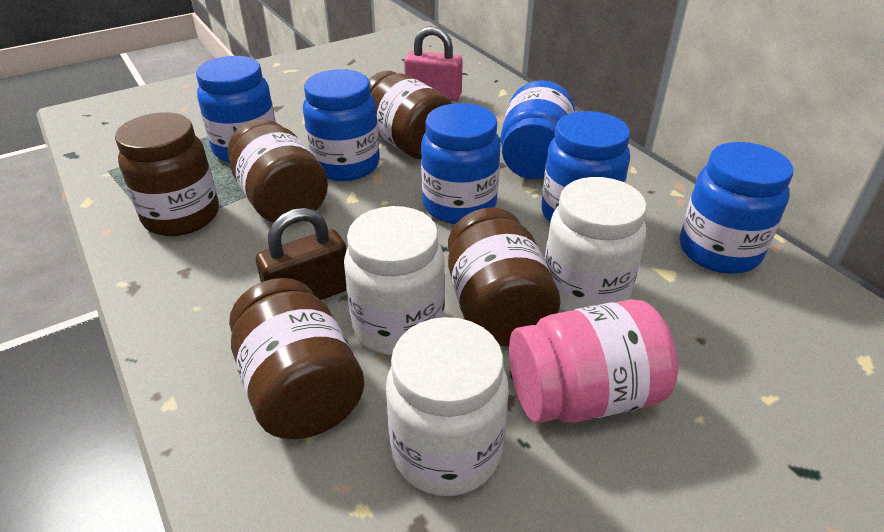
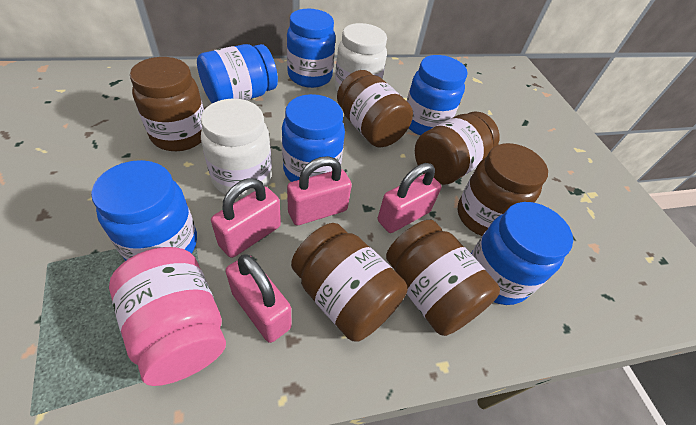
brown jar: [115,112,219,236] [228,119,328,224] [229,278,365,439] [369,71,453,159] [448,207,561,346] = 5 -> [130,57,204,151] [291,223,407,341] [337,70,413,148] [386,220,500,336] [415,111,500,185] [458,143,548,236] = 6
brown padlock: [256,208,347,300] = 1 -> none = 0
pink padlock: [404,26,463,101] = 1 -> [211,178,281,258] [225,254,292,343] [287,156,352,225] [378,163,441,233] = 4
white jar: [344,206,445,355] [386,317,509,496] [545,177,647,312] = 3 -> [201,98,272,197] [335,23,387,92] = 2

